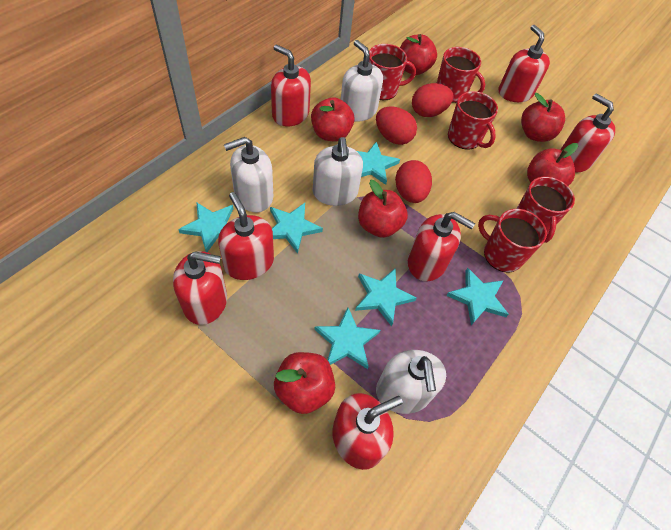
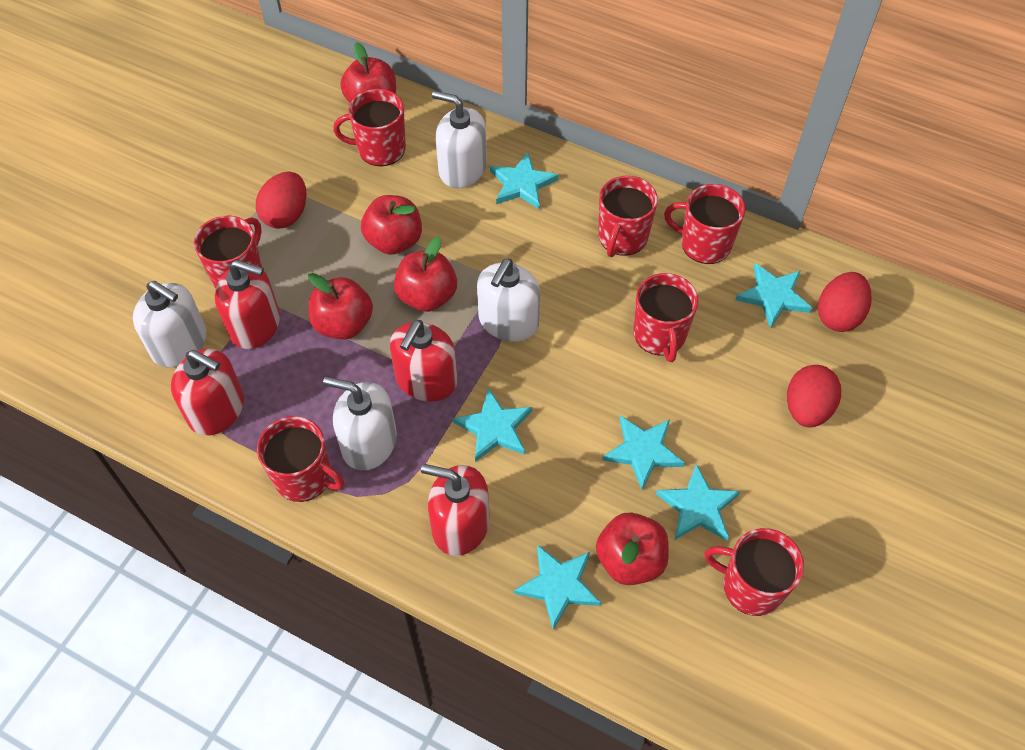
red apple: [274,352,335,414] [311,97,355,141] [358,180,408,238] [400,34,437,75] [521,93,565,142] [527,143,578,186] = 6 -> [308,273,373,339] [340,42,396,103] [361,195,422,255] [394,237,457,312] [596,513,669,585] = 5
red mug: [369,44,416,100] [437,47,485,103] [448,91,498,150] [478,209,547,273] [517,177,575,243] = 5 -> [194,216,262,288] [257,416,344,502] [333,89,406,166] [598,176,658,257] [633,273,698,362] [664,184,746,264] [704,528,804,616] = 7
red soap dispenser: [173,251,227,325] [218,192,274,280] [271,44,311,127] [333,393,403,470] [408,212,475,281] [499,25,550,102] [560,93,615,172] = 7 -> [171,349,244,435] [215,260,280,349] [390,320,457,402] [421,464,490,556] = 4

